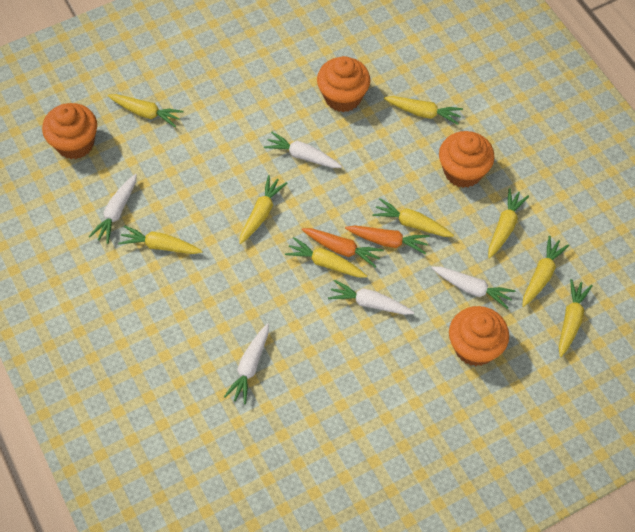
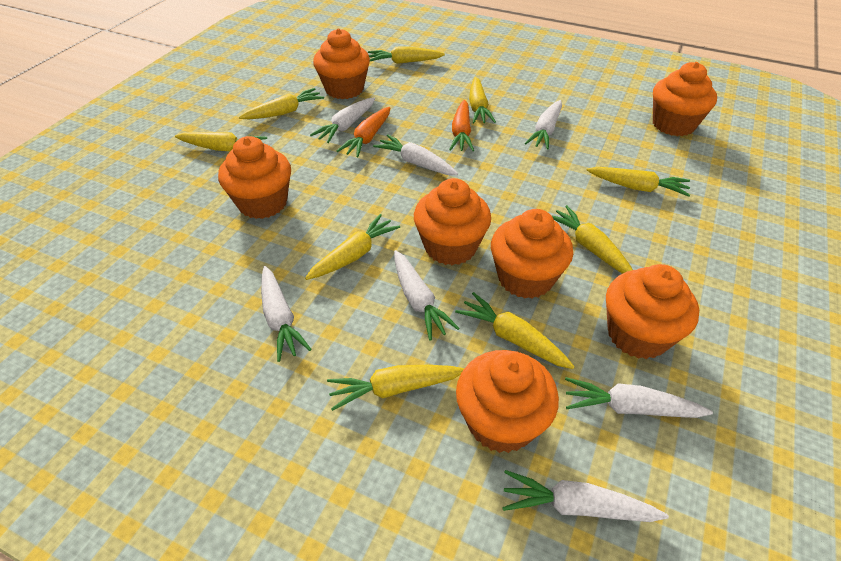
orange cupcake: [42,103,97,159] [317,56,370,112] [439,131,495,188] [449,306,509,366] = 4 -> [218,136,291,219] [313,28,370,99] [414,178,491,265] [456,350,559,453] [491,209,573,299] [606,264,699,359] [653,62,717,136] = 7
white carrot: [88,174,137,244] [224,323,269,404] [264,132,342,168] [328,280,414,315] [431,266,515,309] = 5 -> [261,266,312,362] [310,98,375,143] [373,134,458,175] [394,250,460,340] [502,470,669,522] [525,100,562,149] [565,377,713,418] = 7

